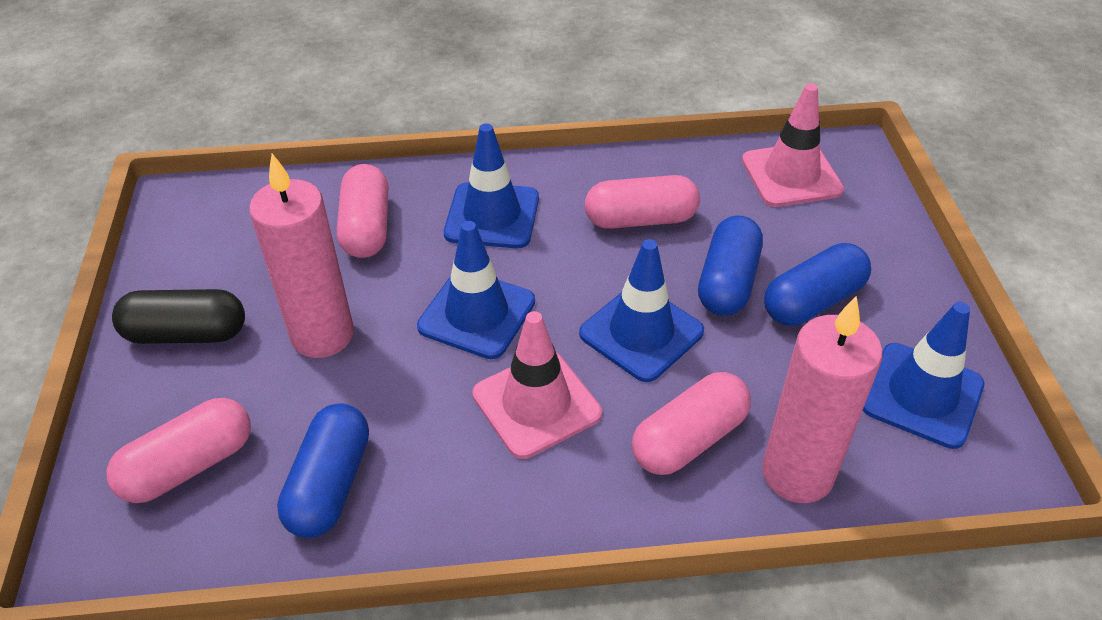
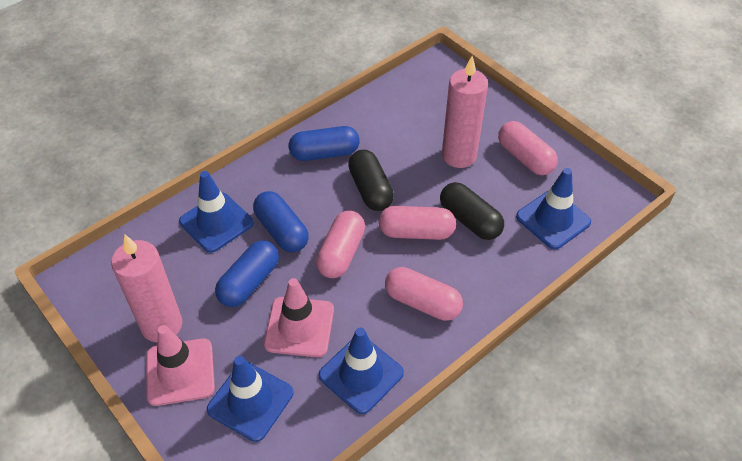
black capsule: [112,289,245,344] = 1 -> [348,150,394,211] [440,182,504,240] = 2

